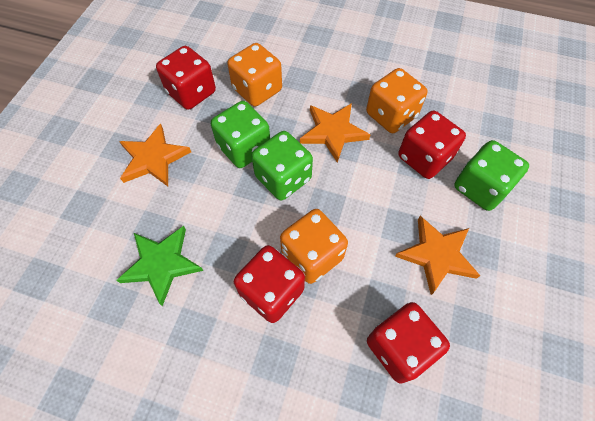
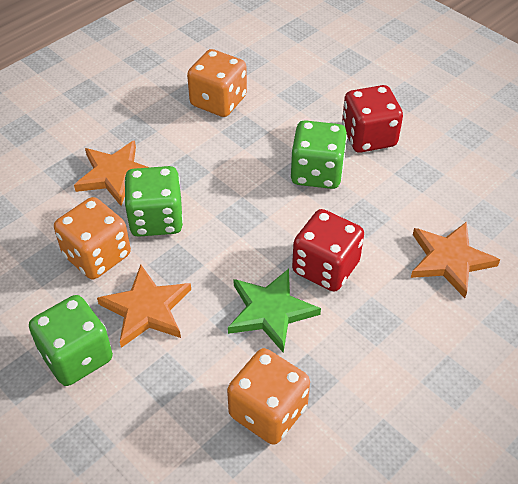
red dice: [156,46,216,110] [234,245,305,323] [367,302,450,384] [398,111,466,179] = 4 -> [292,209,364,292] [342,85,403,153] = 2

